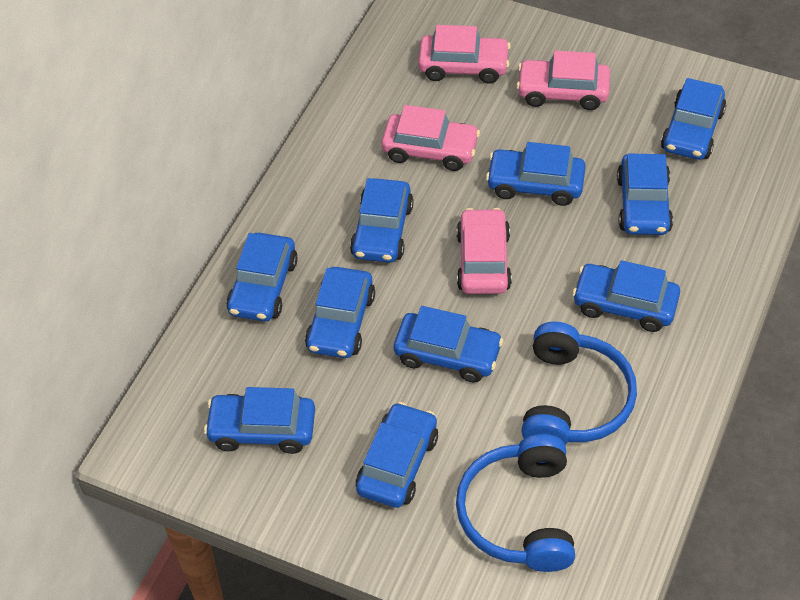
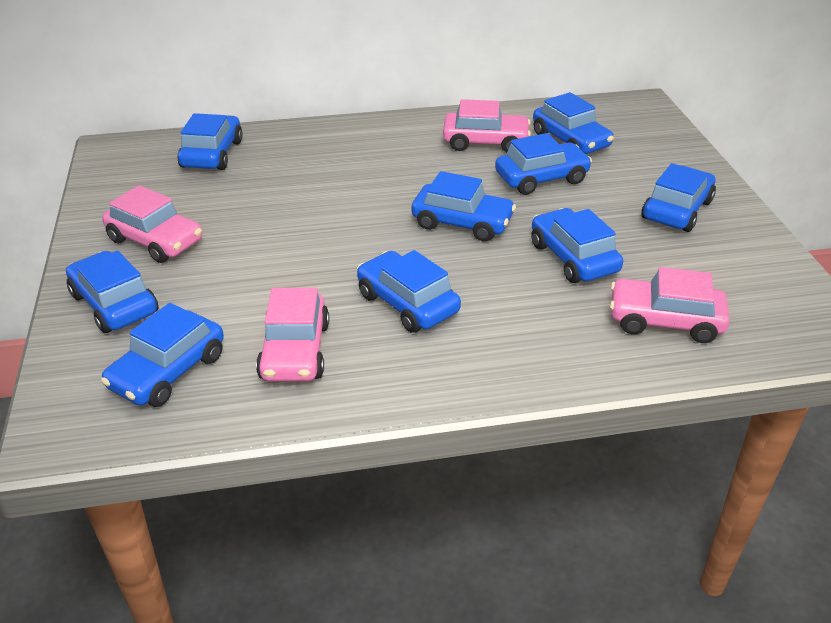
blue car: [204,387,315,454] [226,233,298,321] [305,267,375,358] [350,178,414,263] [356,402,438,508] [394,306,503,383] [486,142,586,206] [572,260,680,332] [617,154,673,235] [661,78,726,160] = 10 -> [66,251,158,333] [101,303,224,407] [178,113,243,170] [357,250,461,333] [411,171,516,242] [495,133,592,195] [531,208,623,283] [533,92,614,154] [641,163,716,232] = 9
blue headphones: [456,434,575,572] [521,322,637,444] = 2 -> none = 0

